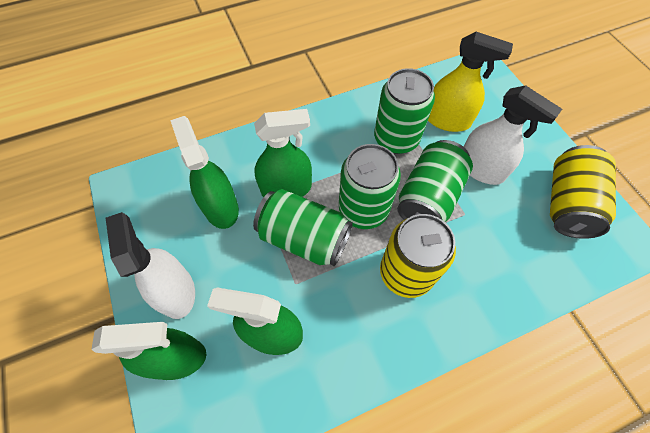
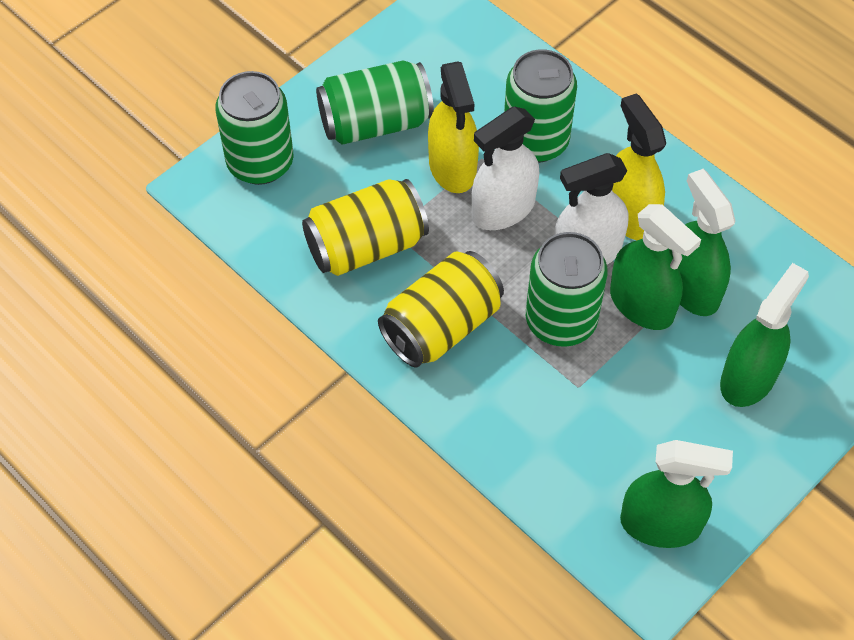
yellow spray bottle: [428,32,513,132] = 1 -> [428,62,479,193] [612,93,666,240] = 2

